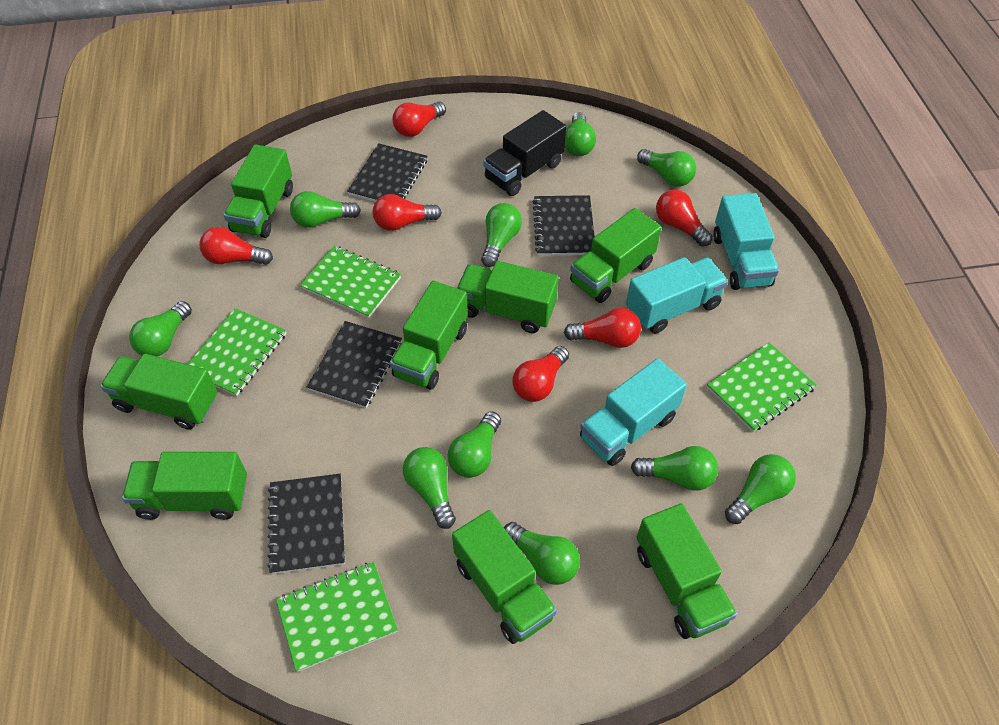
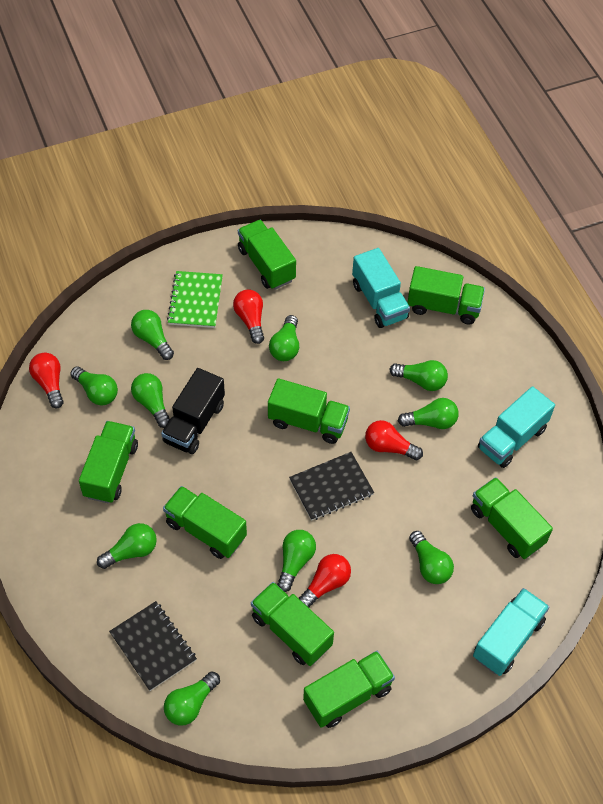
black notebook: [267,474,345,574] [307,321,402,408] [347,143,427,202] [533,195,595,256] = 4 -> [109,601,197,691] [289,452,374,521] = 2
green notebook: [188,308,286,396] [276,562,398,672] [300,246,401,318] [707,342,817,432] = 4 -> [167,271,223,328] = 1
red light bulb: [199,227,273,265] [373,194,442,231] [393,102,446,137] [513,346,569,402] [564,308,641,348] [656,189,713,247] = 6 -> [29,353,64,408] [233,289,264,344] [299,554,351,608] [365,420,423,460] = 4

